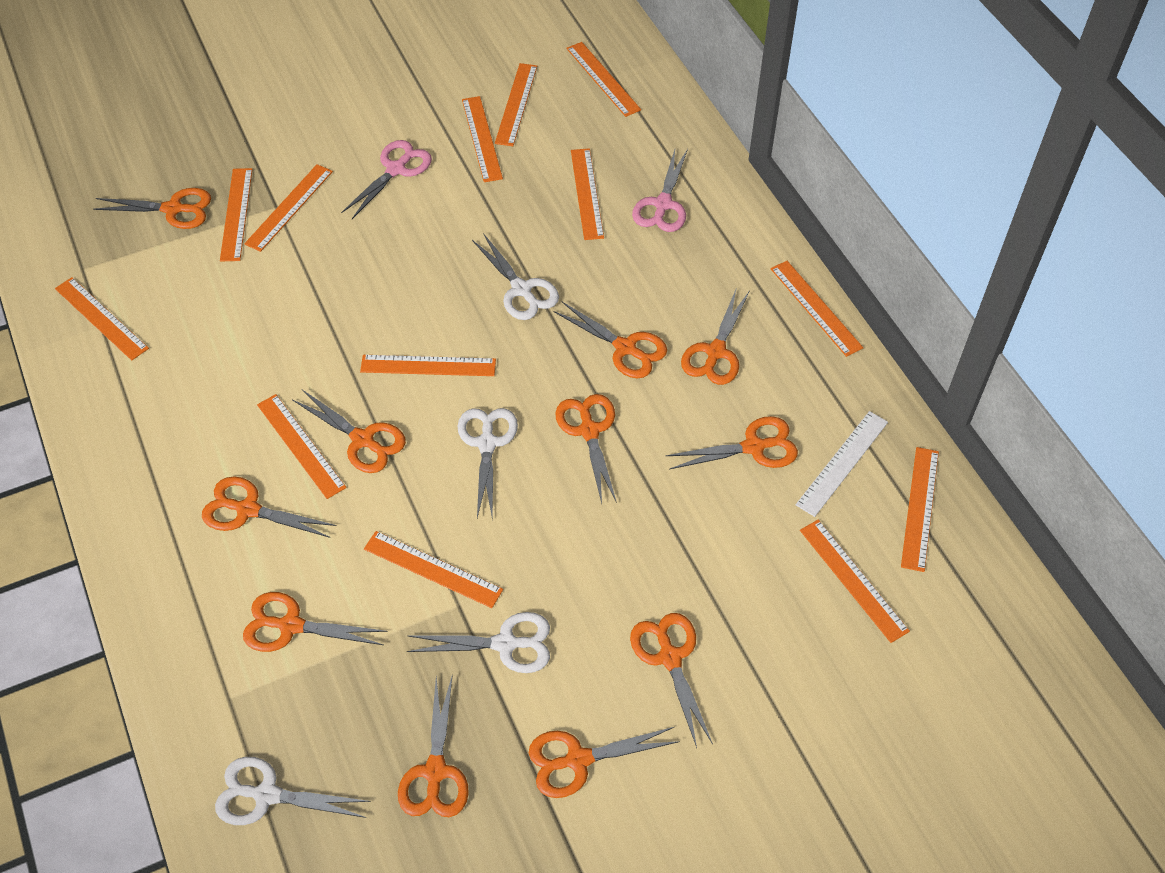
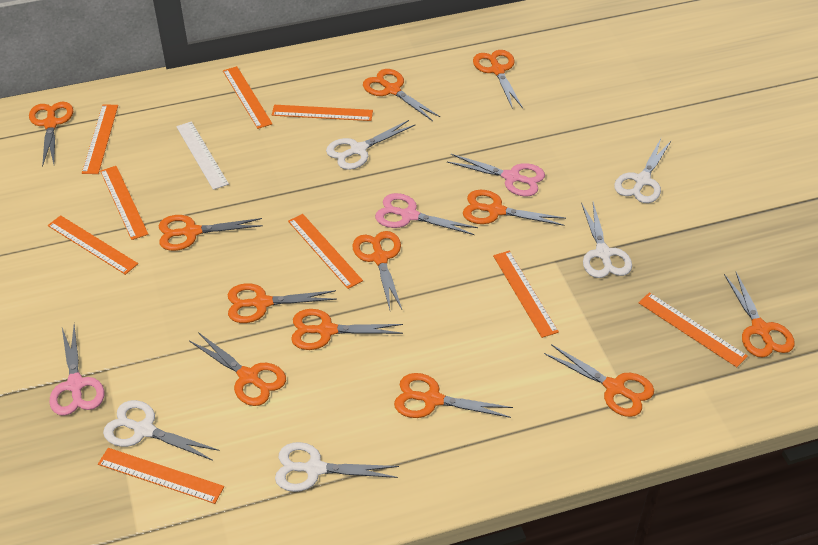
orange ruler: [55,277,149,361] [220,168,252,262] [244,164,333,252] [257,394,346,499] [360,355,496,376] [364,531,503,608] [462,96,503,182] [495,63,537,146] [566,42,641,117] [571,148,604,240] [771,261,863,357] [800,520,910,643] [901,447,939,572] = 13 -> [48,215,138,275] [82,105,118,174] [98,448,224,504] [100,166,148,240] [223,66,272,129] [272,105,373,121] [288,214,363,289] [493,251,559,338] [638,292,748,367] = 9
orange scissors: [93,188,211,229] [202,476,337,538] [243,592,388,652] [293,390,406,473] [398,677,469,817] [529,727,680,798] [553,302,667,378] [555,394,617,504] [630,613,713,748] [666,416,798,470] [681,287,749,385] = 11 -> [29,102,73,167] [159,215,263,251] [189,332,286,406] [228,283,337,323] [291,309,403,350] [352,231,402,310] [363,69,440,121] [394,373,513,418] [463,190,566,226] [473,50,523,109] [544,344,654,417] [724,272,795,357] = 12
pink scissors: [341,140,432,219] [632,149,688,232] = 2 -> [49,324,104,416] [375,193,478,235] [447,154,545,196] = 3
white scissors: [215,757,371,825] [407,612,550,673] [457,408,518,518] [472,233,559,320] = 4 -> [103,400,220,461] [275,442,399,492] [326,120,416,170] [581,202,632,278] [614,139,672,203] = 5

